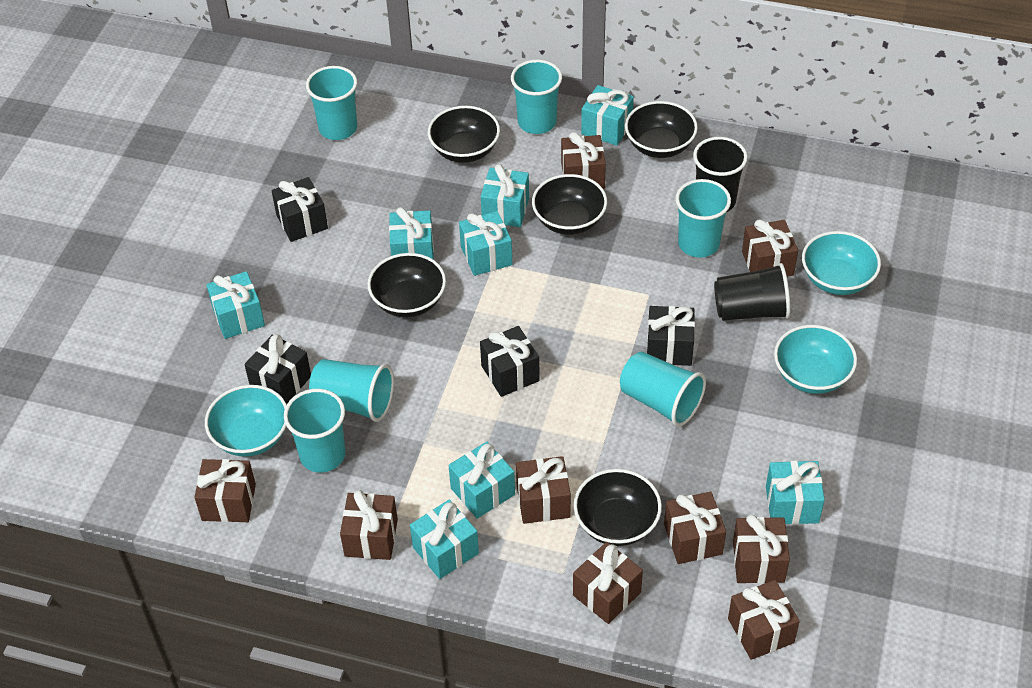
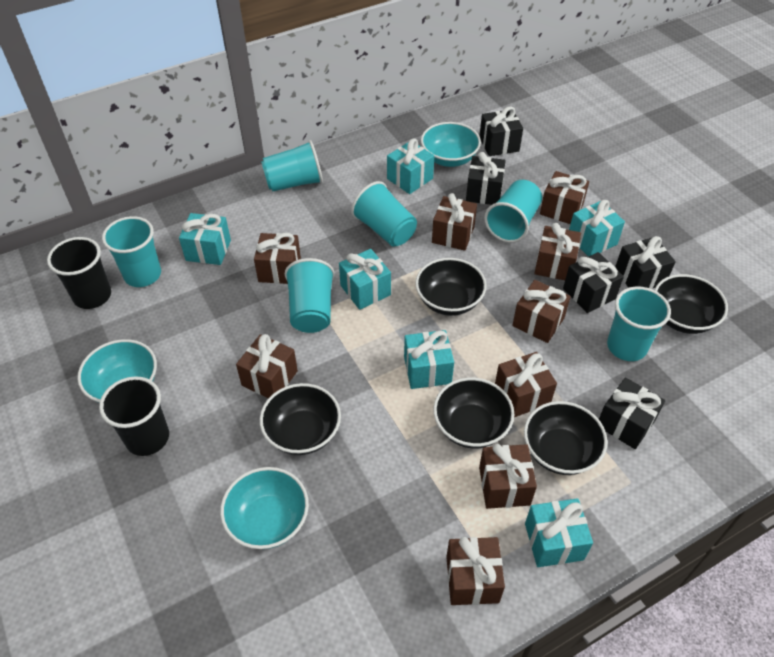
black gift: [244,334,311,404] [271,177,328,242] [480,326,540,397] [647,306,695,366] = 4 -> [466,152,506,205] [479,107,523,156] [563,252,624,313] [599,377,665,449] [615,236,676,289] = 5
turquoise gift: [206,271,265,339] [389,207,434,260] [410,499,479,579] [448,442,515,519] [459,211,513,276] [481,164,529,227] [581,85,634,146] [766,461,825,525] = 8 -> [179,213,231,265] [339,249,391,310] [387,139,434,194] [404,330,454,389] [525,498,593,567] [569,200,625,256] = 6

